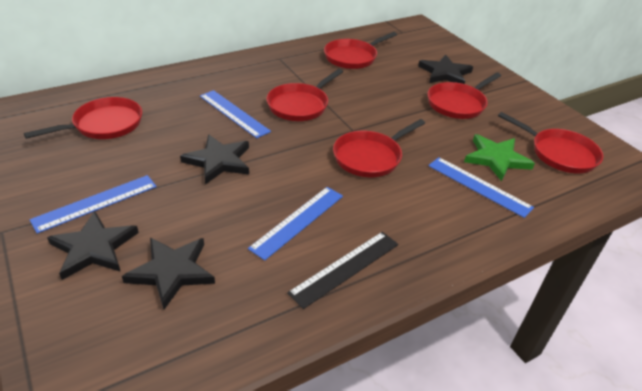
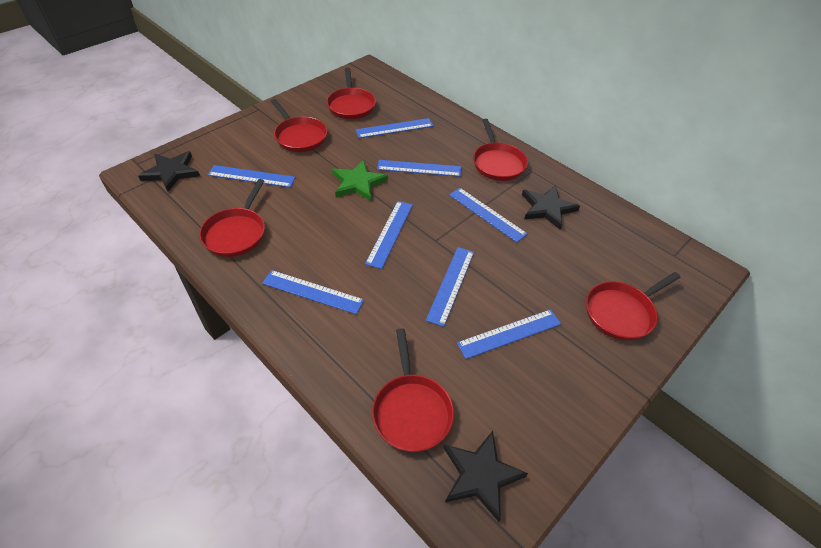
black ruler: [287,232,398,309] = 1 -> none = 0
black star: [47,211,139,280] [122,238,215,309] [180,134,249,185] [418,55,473,84] = 4 -> [138,151,200,192] [444,431,528,522] [522,185,580,230] = 3
blue ruler: [30,175,157,234] [200,90,271,138] [248,187,343,260] [428,157,534,218] = 4 -> [208,165,296,188] [262,270,364,315] [356,118,433,138] [365,201,413,269] [377,160,461,177] [426,247,474,327] [449,188,528,242] [457,309,561,359] = 8

